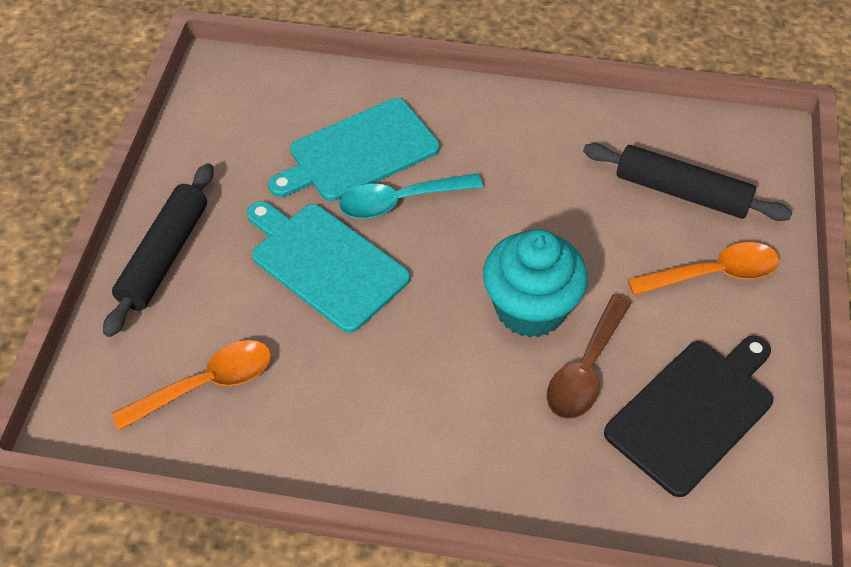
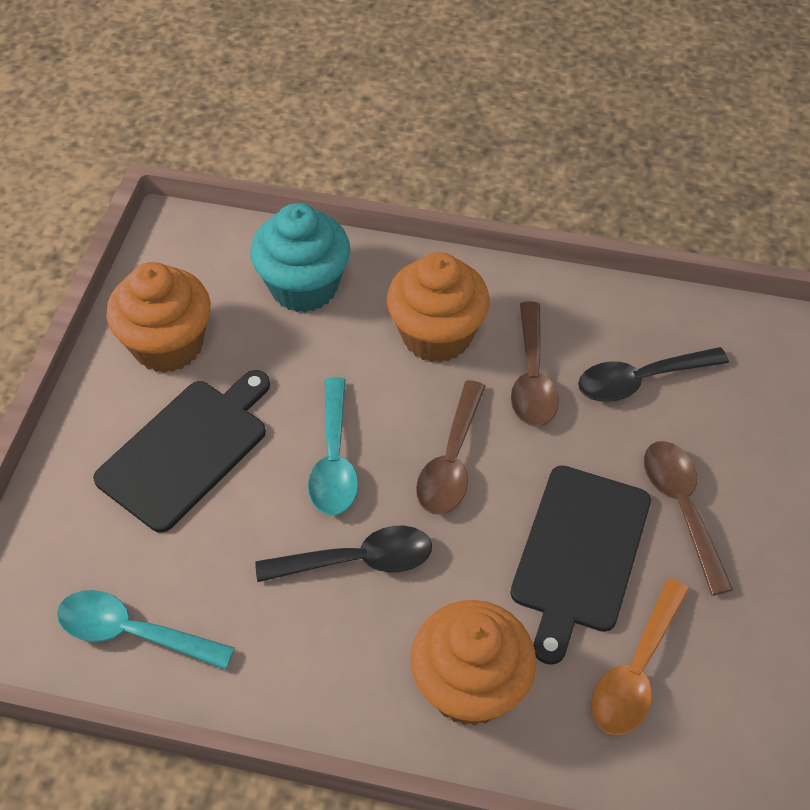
black cutting board: [604,336,773,497] = 1 -> [93,370,270,533] [510,465,651,665] = 2
black rolling pin: [103,163,214,337] [583,143,792,221] = 2 -> none = 0
black spoon: none = 0 -> [255,526,432,582] [578,347,729,402] = 2
brown spoon: [547,294,631,419] = 1 -> [416,380,486,515] [511,301,559,427] [644,441,733,596] = 3
orange cupcake: none = 0 -> [106,262,211,373] [387,252,490,363] [410,600,536,726] = 3
orange spoon: [112,340,271,431] [628,242,779,295] = 2 -> [591,578,689,735] = 1
turquoise cutting board: [247,201,410,333] [268,98,440,201] = 2 -> none = 0
turquoise spoon: [339,173,483,219] = 1 -> [57,590,235,670] [308,377,358,515] = 2

